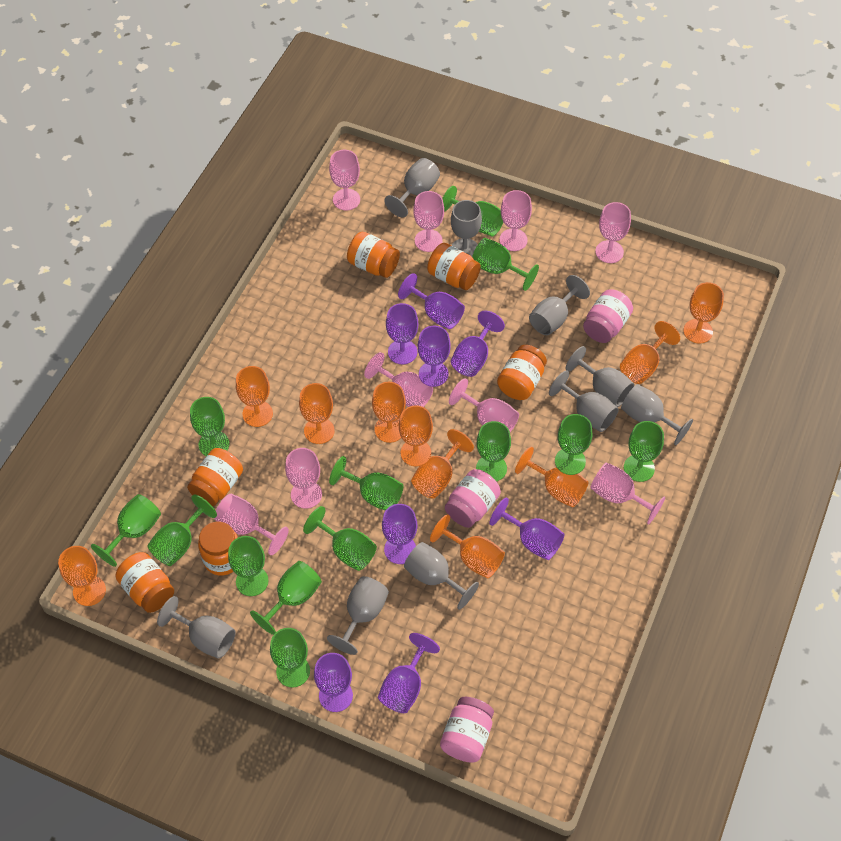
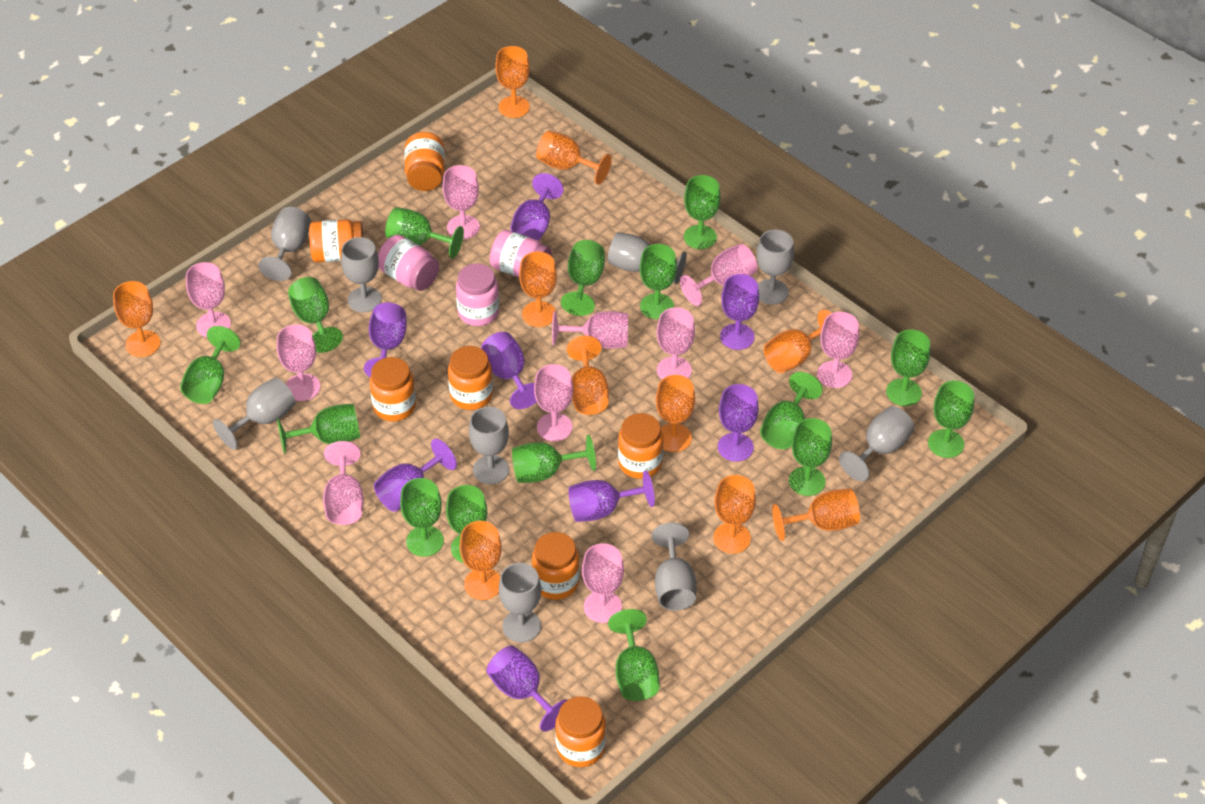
green goblet: [91,494,161,567] [147,495,215,566] [190,397,229,456] [228,536,269,596] [250,561,322,635] [270,628,310,687] [303,506,377,571] [329,456,403,510] [442,186,503,236] [472,238,539,291] [476,421,511,482] [555,414,592,473] [624,421,664,482] = 13 -> [180,326,240,404] [277,404,360,454] [288,277,343,353] [385,207,464,259] [400,478,444,557] [446,485,487,563] [512,435,596,483] [561,240,605,316] [608,609,659,701] [640,244,677,319] [684,175,721,249] [760,372,823,449] [789,418,832,496] [886,329,930,406] [928,381,974,458] = 15
orange jar: [115,552,174,613] [187,448,243,506] [198,521,238,576] [347,232,400,278] [427,243,481,290] [497,345,547,400] = 6 -> [309,219,364,262] [370,357,416,422] [404,132,445,191] [448,346,493,410] [532,532,579,600] [555,696,606,767] [618,413,663,479] = 7
pink goblet: [214,494,289,555] [285,448,322,509] [329,150,360,210] [364,352,433,407] [413,191,444,252] [449,378,519,432] [500,190,532,251] [590,462,665,524] [595,202,631,263] = 9 -> [186,262,231,337] [277,324,320,401] [323,441,363,525] [443,165,480,239] [534,364,573,441] [552,311,628,349] [582,543,624,623] [657,307,695,379] [680,244,757,306] [817,312,859,388] = 10

